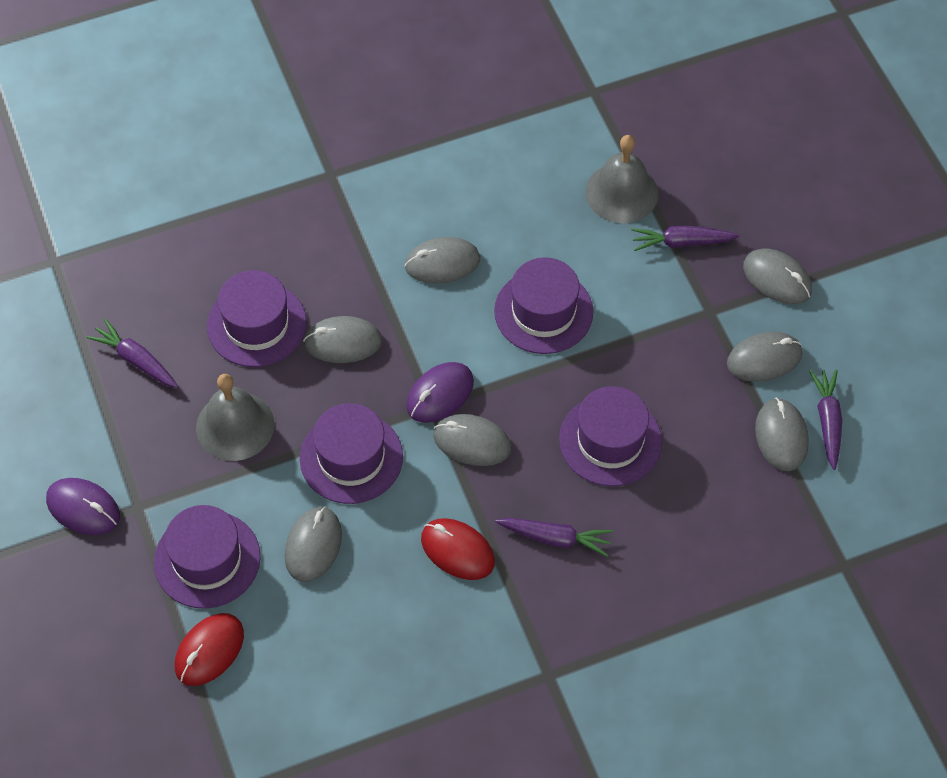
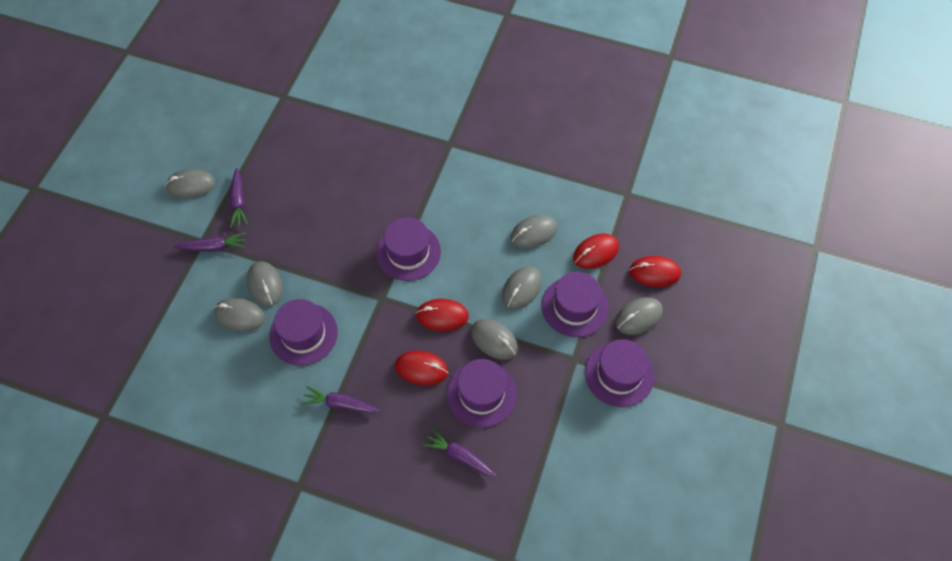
grey bell: [196,374,274,461] [585,135,658,223] = 2 -> none = 0
purple mouse: [46,478,120,535] [406,362,474,423] = 2 -> none = 0
red mouse: [175,613,244,686] [421,518,495,580] = 2 -> [395,351,448,386] [416,299,469,331] [573,234,619,269] [629,256,681,287] = 4

